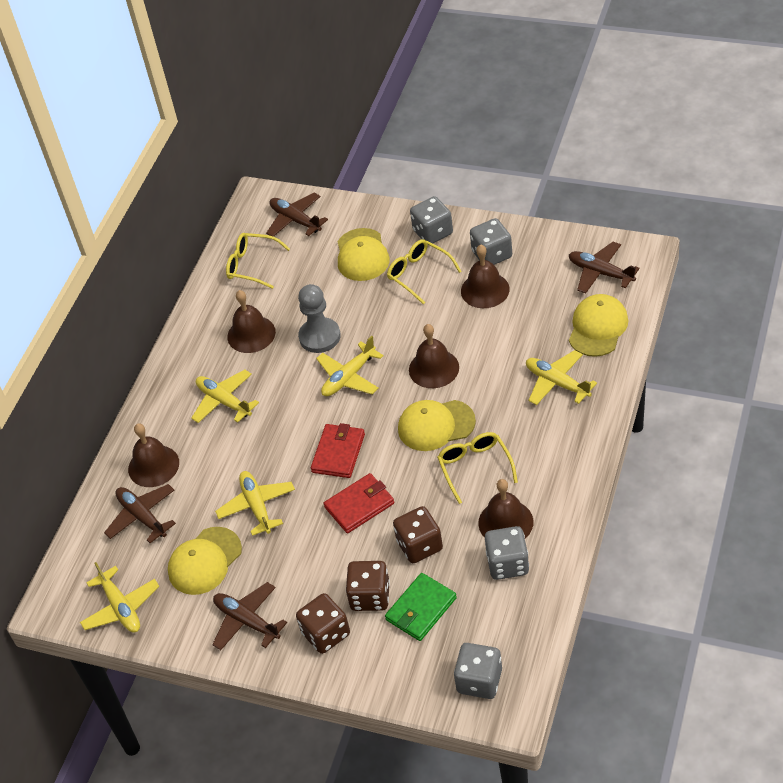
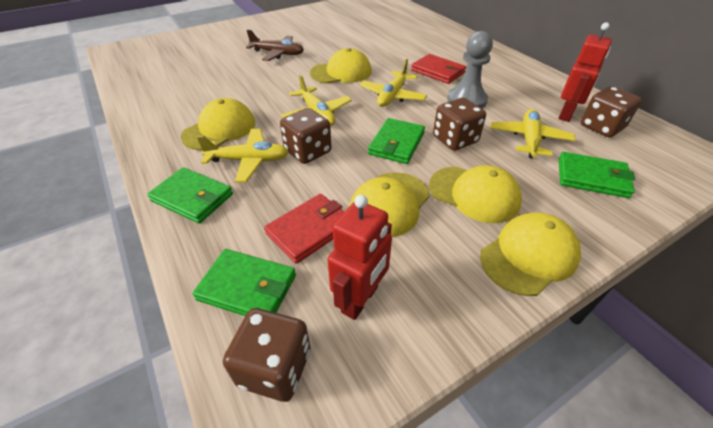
brown bell: [128,423,179,487] [227,290,276,353] [409,324,459,388] [461,245,510,308] [478,479,533,539] = 5 -> none = 0
brown dice: [296,593,350,654] [346,561,390,611] [393,506,443,563] = 3 -> [223,308,310,402] [280,108,332,164] [433,98,486,151] [581,86,642,137] = 4
brown plane: [104,484,176,543] [212,582,287,650] [266,193,328,237] [569,242,640,294] = 4 -> [246,30,304,61] = 1
green wallet: [385,573,457,641] = 1 -> [148,167,233,223] [193,249,296,316] [368,118,425,164] [559,152,635,198] = 4
grey dice: [410,196,453,244] [454,643,502,699] [470,218,512,265] [485,526,529,580] = 4 -> none = 0
red robot: none = 0 -> [327,195,392,320] [558,22,612,122] = 2
yellow cap: [168,527,242,595] [338,228,390,281] [398,400,476,451] [569,294,629,357] = 4 -> [181,98,255,150] [310,48,372,83] [350,172,430,237] [429,165,522,223] [480,212,581,296] = 5
yellow glasses: [226,233,290,289] [387,239,461,305] [437,432,518,504] = 3 -> none = 0
yellow plane: [80,562,159,633] [191,370,259,423] [215,471,295,536] [316,336,384,396] [526,350,597,405] = 5 -> [197,129,289,182] [281,74,352,126] [360,59,427,107] [491,109,575,158] = 4

